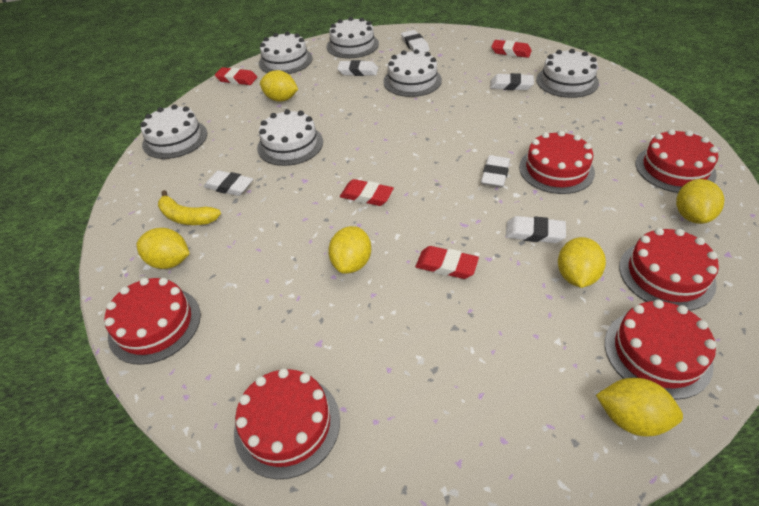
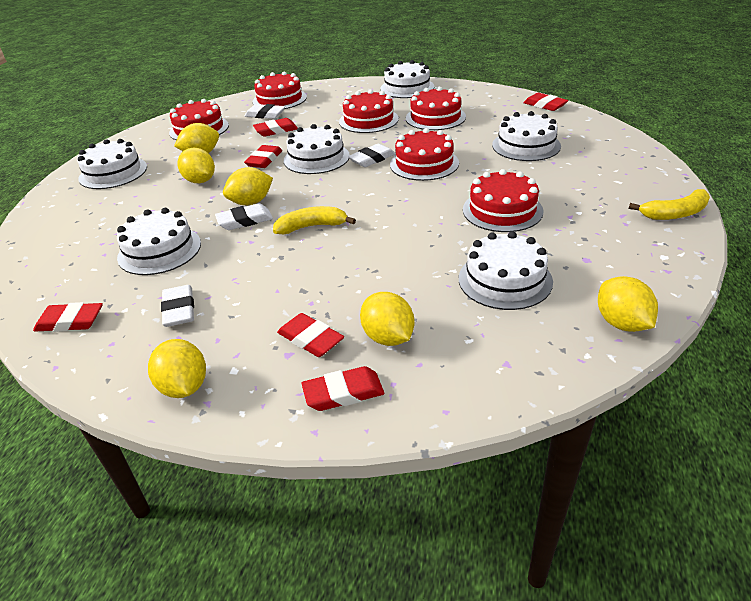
red eraser: [215,67,257,85] [340,179,394,206] [416,246,479,279] [491,40,532,58] = 4 -> [33,302,103,332] [244,145,282,168] [253,118,298,137] [277,313,344,357] [301,366,384,411] [523,93,568,111] = 6
white eraser: [204,170,253,196] [337,60,378,76] [401,30,429,53] [481,155,510,188] [490,73,534,90] [506,216,566,243] = 6 -> [161,285,194,327] [215,203,273,230] [245,104,285,119] [348,144,395,167] = 4
yellow banana: [158,190,221,225] = 1 -> [273,206,356,234] [629,189,710,220] = 2

